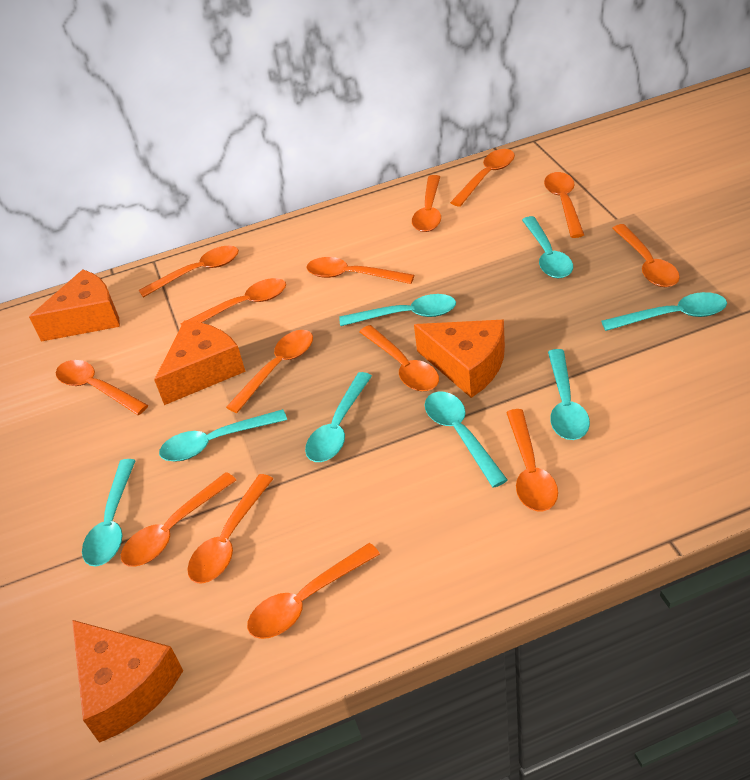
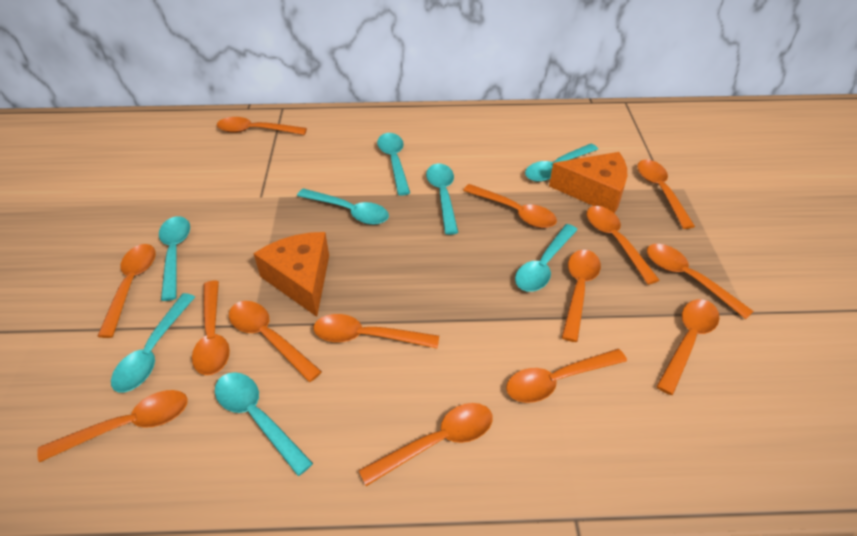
orange cheese: [29,269,120,342] [72,620,183,743] [154,320,246,405] [414,320,505,398] = 4 -> [253,232,329,317] [549,152,627,213] = 2

